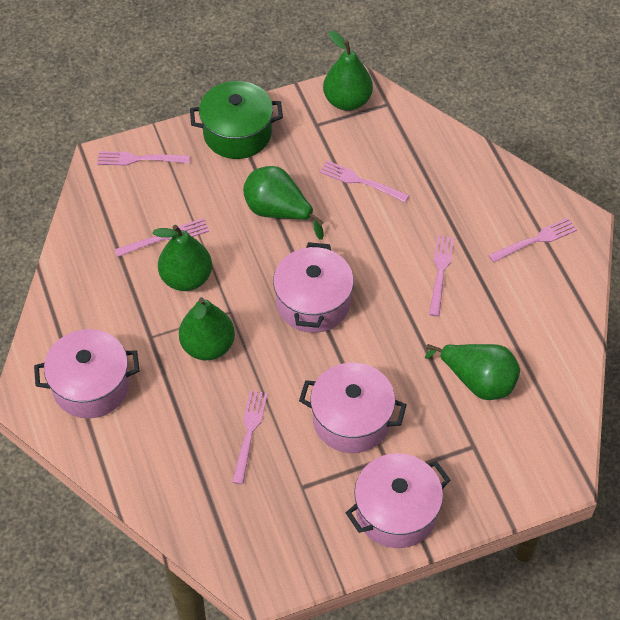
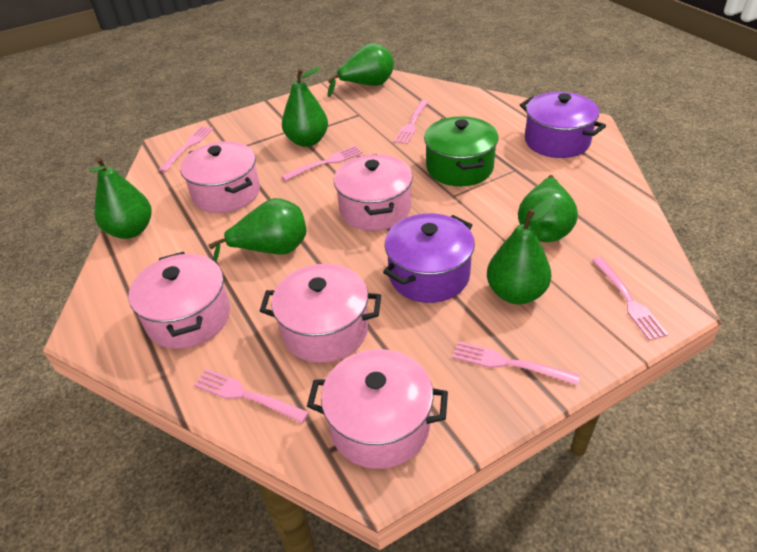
green pear: [153,225,212,291] [179,297,235,360] [243,166,324,240] [323,31,373,111] [425,344,520,400] = 5 -> [89,157,152,239] [208,198,306,262] [282,67,328,147] [327,43,394,97] [487,198,554,304] [518,175,578,242] = 6
pink pot: [34,329,140,418] [273,242,354,333] [299,362,407,453] [346,453,450,548] = 4 -> [129,252,230,349] [180,141,260,213] [260,264,381,363] [307,349,448,469] [334,154,413,231] = 5
purple pot: none = 0 -> [383,213,475,303] [520,92,606,158] = 2

